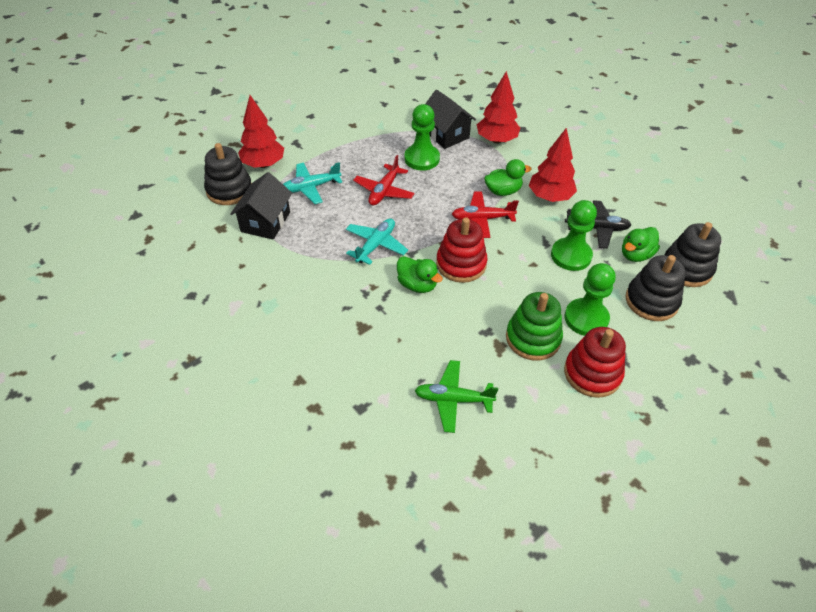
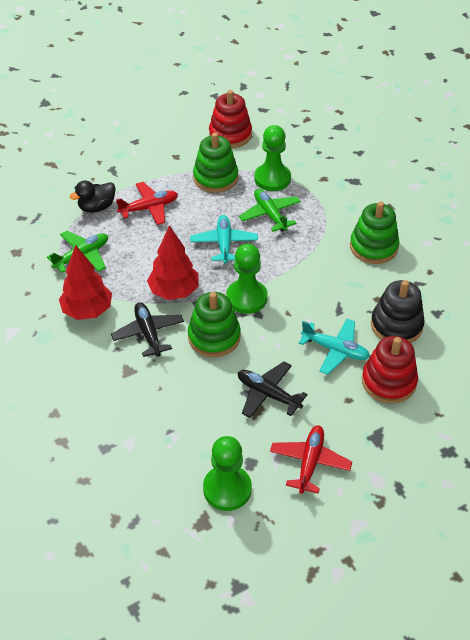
black duck: none = 0 -> [69,181,116,213] = 1
black house: [230,172,292,240] [425,90,476,149] = 2 -> none = 0
black plane: [565,200,631,248] = 1 -> [111,302,184,357] [238,361,308,418] = 2
black stacking toy: [204,143,252,205] [626,255,686,321] [665,222,721,287] = 3 -> [371,280,425,343] = 1
green duck: [397,256,443,293] [484,159,532,196] [622,227,660,262] = 3 -> none = 0
green plane: [415,360,498,433] = 1 -> [47,231,108,273] [239,189,301,232] = 2
green stacking toy: [506,292,563,361] = 1 -> [188,292,241,357] [193,133,238,193] [350,201,399,264] = 3
red tree: [238,95,284,168] [477,71,520,144] [529,128,577,202] = 3 -> [59,245,112,320] [147,225,199,300] = 2

